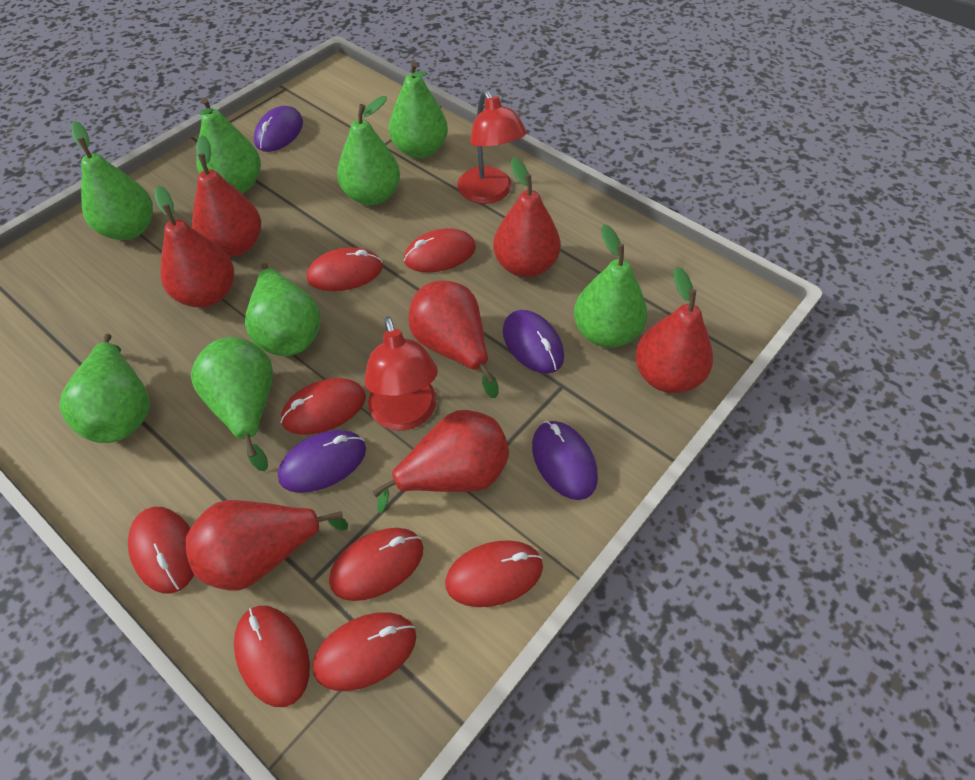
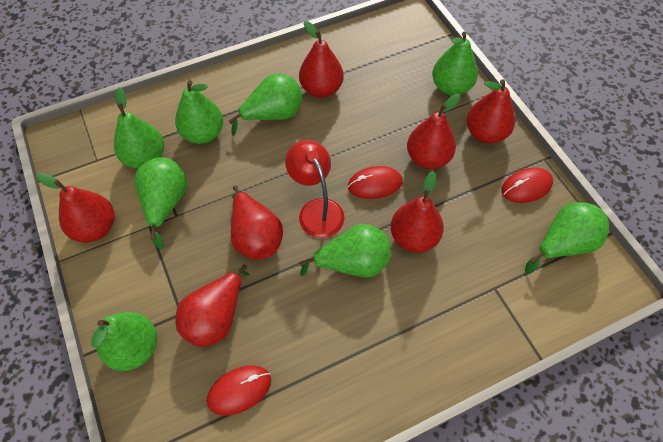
purple mouse: [254,106,303,152] [278,430,366,493] [503,310,564,373] [532,421,598,500] = 4 -> none = 0
red lamp: [364,316,438,431] [457,90,527,204] = 2 -> [285,140,344,238] = 1
red mouse: [128,507,194,594] [234,606,310,707] [280,378,366,435] [307,247,383,291] [313,612,416,691] [329,528,423,601] [404,228,476,273] [445,540,543,607] = 8 -> [207,365,271,415] [348,166,402,199] [501,167,553,203] = 3

